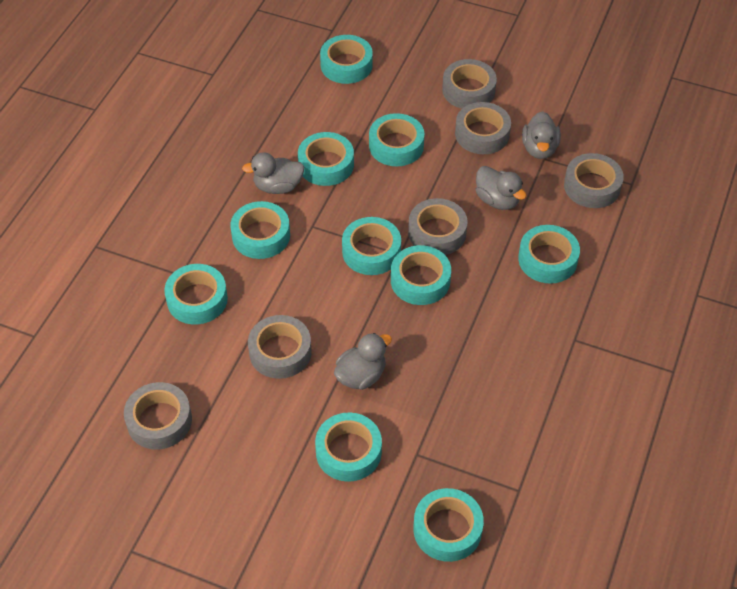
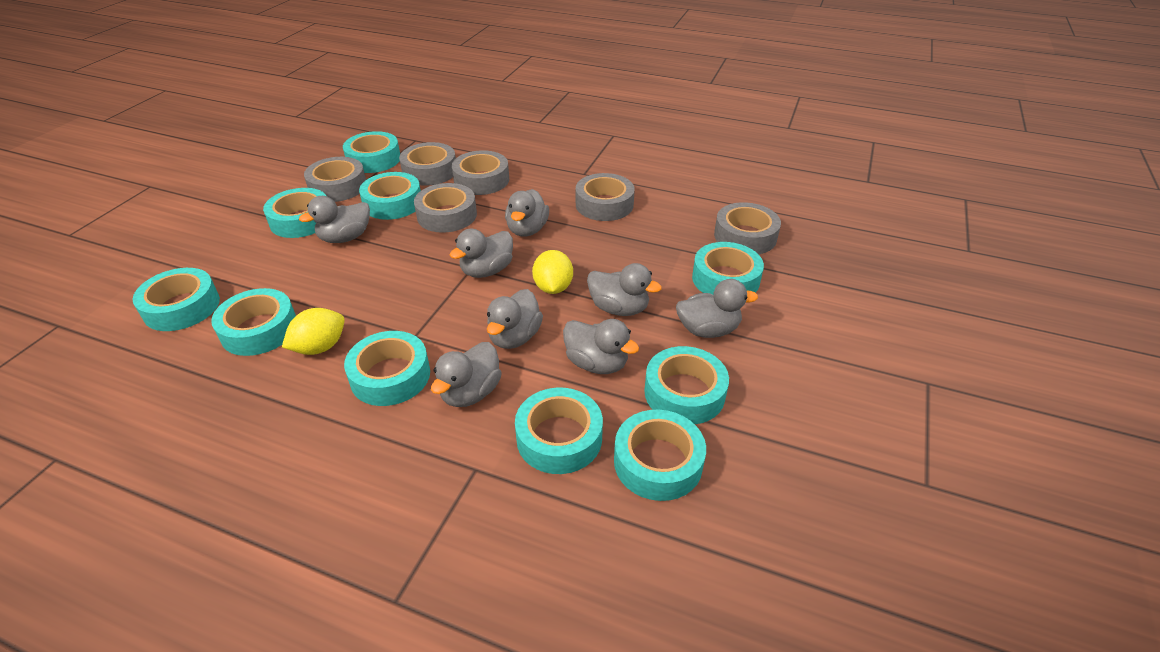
grey duck: [242,152,305,194] [334,333,392,390] [476,166,526,210] [522,111,561,159] = 4 -> [299,196,370,243] [431,342,502,407] [450,229,513,278] [487,289,543,349] [505,189,549,236] [563,319,639,374] [587,263,662,316] [676,279,758,338] = 8
yellow lemon: none = 0 -> [282,308,345,355] [532,250,573,294] = 2

